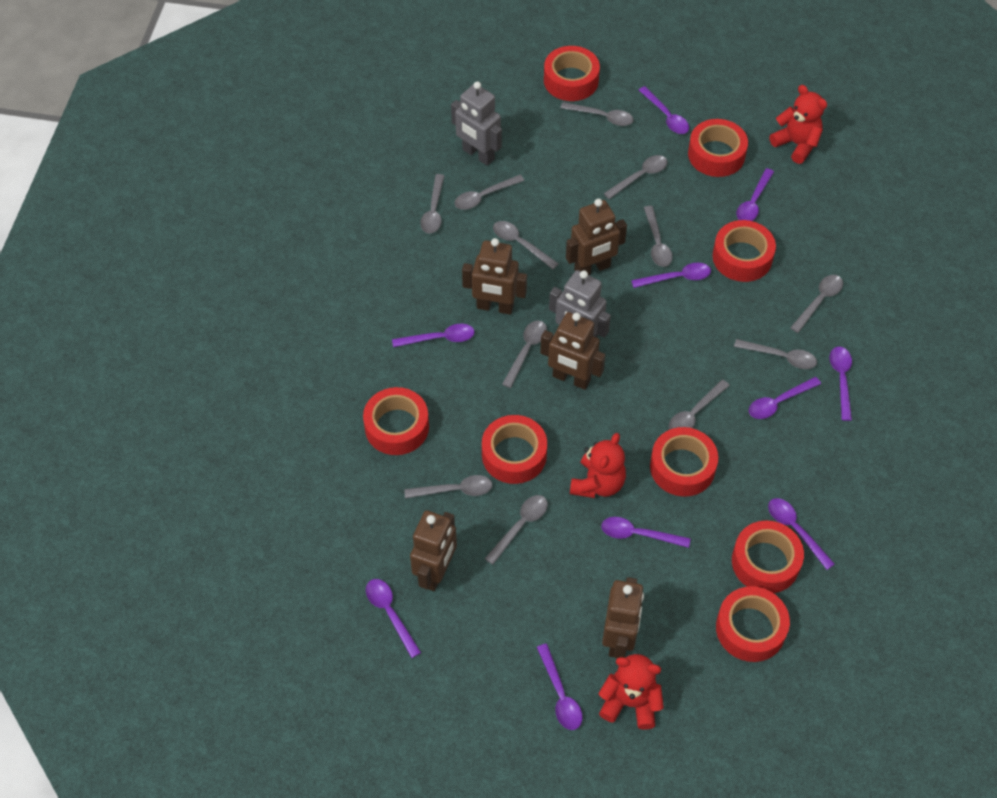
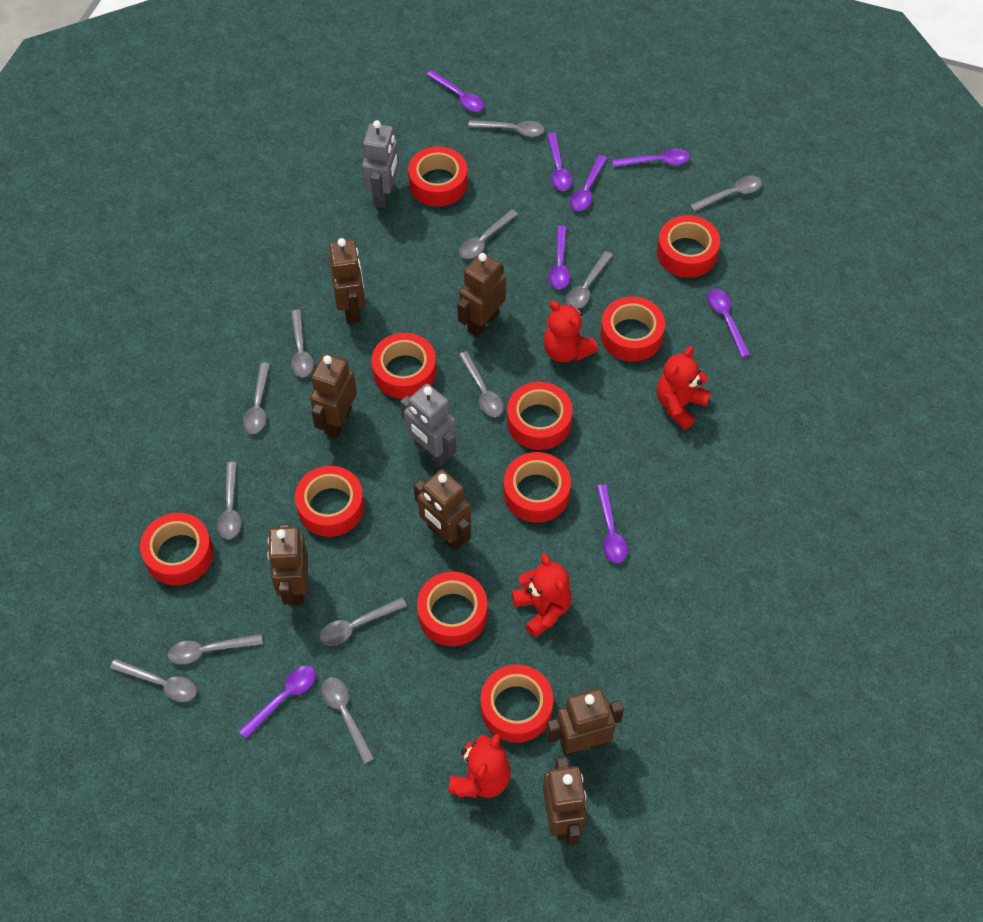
brown robot: [410,510,457,591] [462,238,527,315] [540,312,605,390] [566,199,627,275] [602,577,644,658] = 5 -> [267,524,308,606] [310,354,357,438] [329,238,365,324] [414,469,471,551] [457,253,506,337] [543,757,587,846] [546,689,624,756] = 7
purple spoon: [366,579,421,658] [392,324,474,347] [537,644,582,730] [601,517,691,548] [631,263,711,288] [639,86,689,134] [737,168,774,221] [749,377,821,419] [768,498,835,570] [830,347,852,421] = 10 -> [239,666,316,739] [426,70,484,111] [547,133,572,191] [548,226,570,289] [570,155,607,211] [596,484,627,563] [612,149,690,167] [707,289,750,358] = 8
red tape: [363,387,429,455] [482,415,547,484] [544,46,600,101] [650,427,718,497] [688,119,748,177] [712,220,776,282] [716,586,790,662] [732,520,804,593] = 8 -> [140,513,214,585] [295,466,364,537] [371,333,436,399] [408,146,468,207] [417,572,487,646] [480,664,553,743] [503,452,571,523] [507,382,573,450] [600,296,665,362] [657,215,720,278] = 10
red teddy bear: [570,433,626,498] [599,654,664,730] [769,85,827,164] = 3 -> [449,734,511,798] [512,554,571,638] [543,300,598,363] [657,346,711,430] = 4

